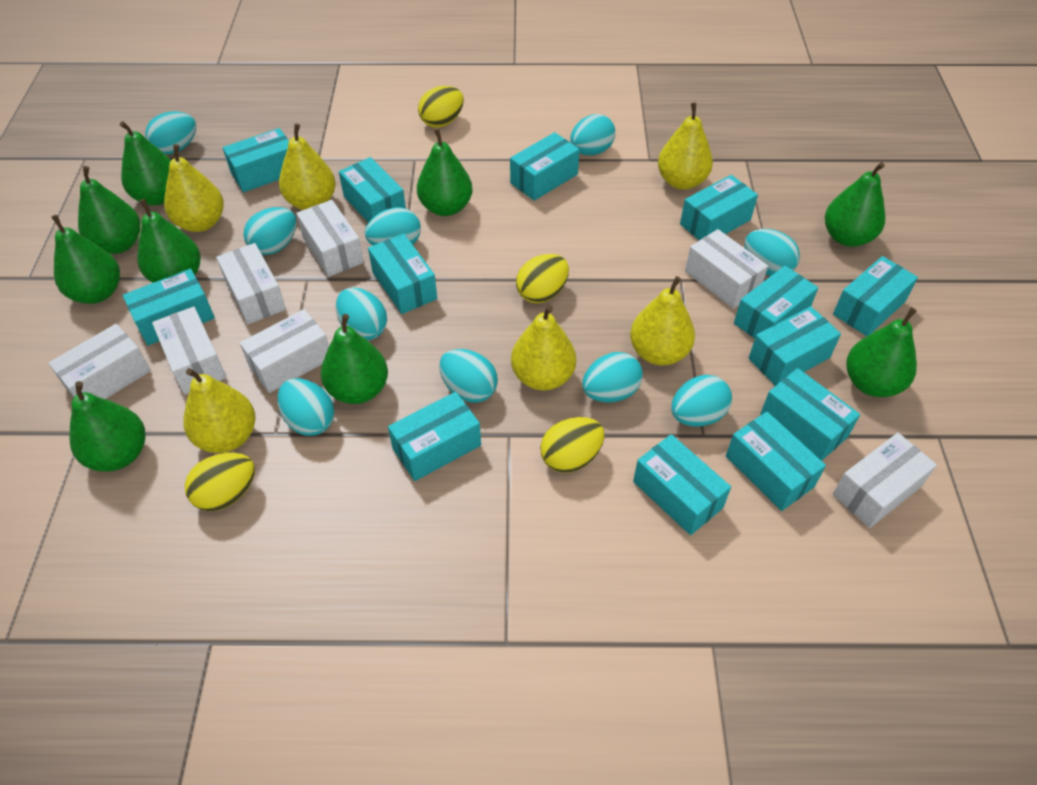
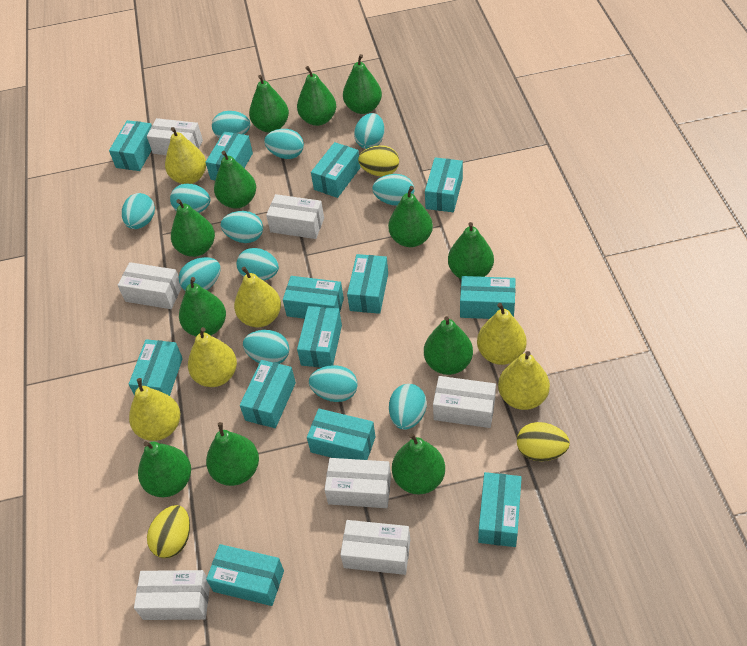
green pear: [51,215,120,304] [69,381,145,472] [78,166,141,254] [120,121,171,206] [137,199,201,283] [321,314,388,404] [417,129,473,216] [825,162,885,247] [846,307,917,397] = 9 -> [138,441,191,497] [171,199,215,257] [179,277,226,336] [206,422,259,486] [214,151,256,209] [249,75,289,133] [297,66,336,126] [343,54,382,114] [388,186,433,247] [392,433,445,495] [424,316,473,375] [448,222,494,279] = 12
turquoise egg: [145,111,196,154] [243,207,297,255] [277,378,334,436] [336,288,387,340] [365,207,421,245] [439,349,498,403] [570,114,615,155] [582,352,643,402] [671,375,732,427] [744,229,800,276] = 10 -> [122,193,155,229] [170,184,211,213] [179,257,220,290] [212,111,250,138] [221,211,263,243] [237,248,279,281] [243,330,289,364] [264,129,304,159] [309,365,357,402] [354,113,385,149] [372,174,414,206] [389,384,427,430] = 12
yellow egg: [185,453,255,511] [418,86,464,128] [516,254,569,303] [540,417,604,473] = 4 -> [147,505,190,558] [358,145,399,176] [517,422,570,461] = 3

